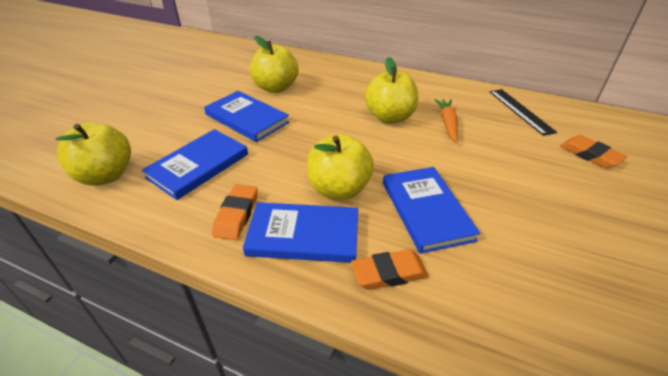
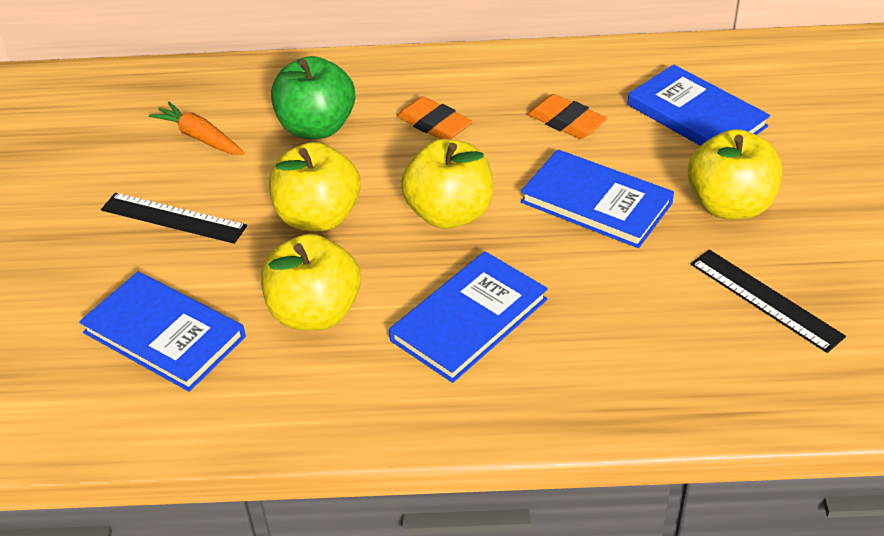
black ruler: [490,89,557,136] = 1 -> [101,193,247,244] [691,249,846,353] = 2
green apple: none = 0 -> [271,56,355,139] = 1
orange eraser: [212,184,258,240] [351,249,429,290] [560,135,627,168] = 3 -> [397,96,472,139] [528,94,607,139] = 2

